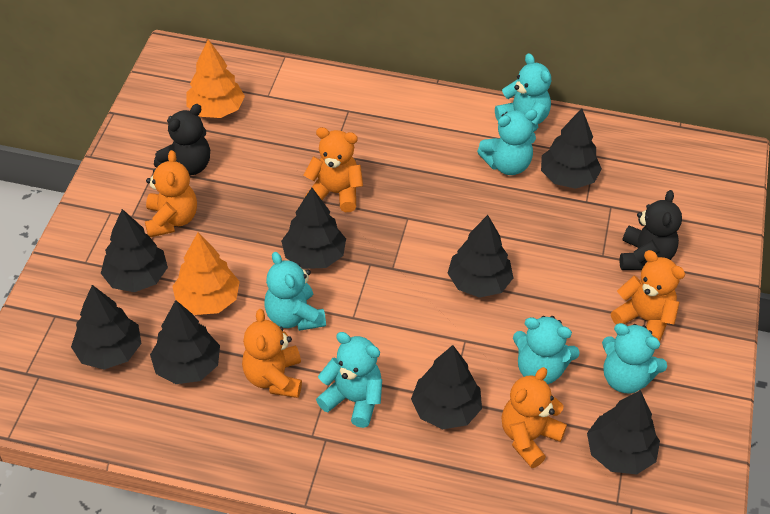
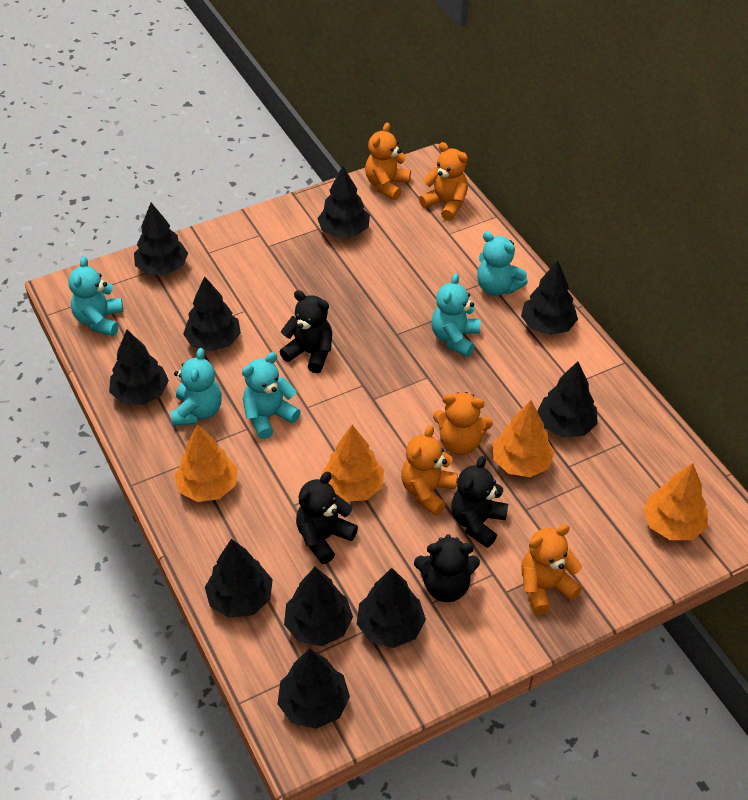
black teddy bear: [154,104,210,175] [620,190,682,270] = 2 -> [280,290,332,373] [296,472,358,564] [414,534,480,602] [451,456,508,548] = 4
black tree: [71,285,141,370] [101,209,168,292] [150,300,220,384] [281,188,346,269] [411,345,482,429] [448,215,513,298] [541,108,602,189] [587,390,660,474] = 8 -> [109,330,169,405] [134,203,188,275] [183,276,241,352] [205,539,273,618] [278,648,350,729] [284,567,353,646] [317,166,370,238] [357,568,426,648] [521,260,578,335] [537,361,598,438] = 10
orange tree: [172,233,240,315] [187,39,245,118] = 2 -> [174,424,238,502] [321,425,384,502] [493,400,555,477] [643,463,708,540] = 4
turquoise teddy bear: [264,252,326,331] [316,332,382,428] [477,109,537,175] [495,53,551,132] [513,316,580,384] [602,323,667,394] = 6 -> [68,256,123,336] [171,348,222,426] [242,352,301,439] [431,273,480,357] [477,231,528,296] = 5

